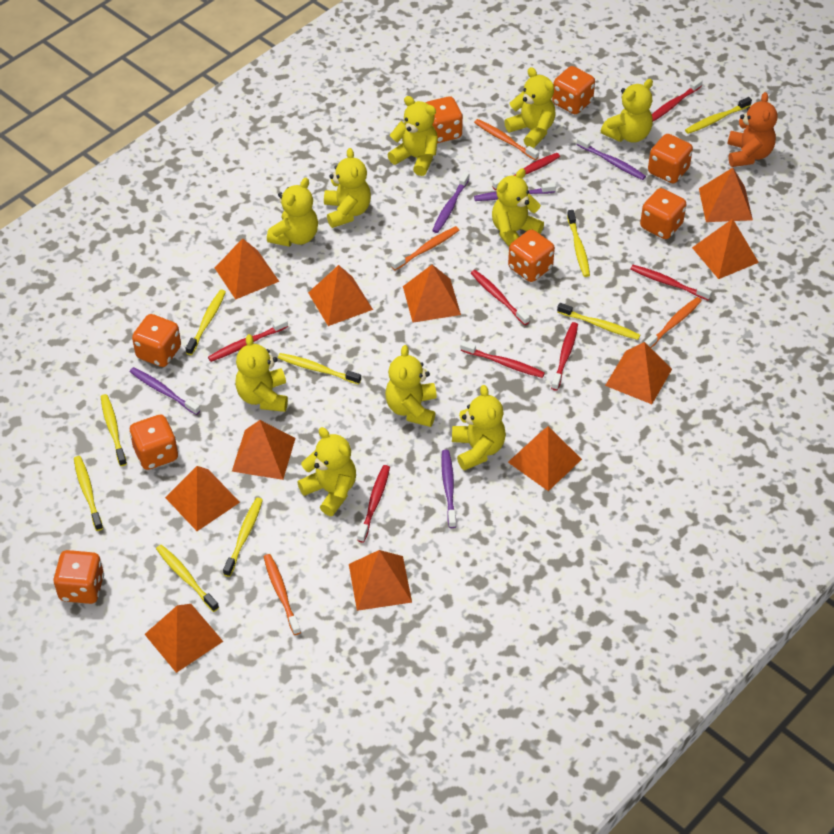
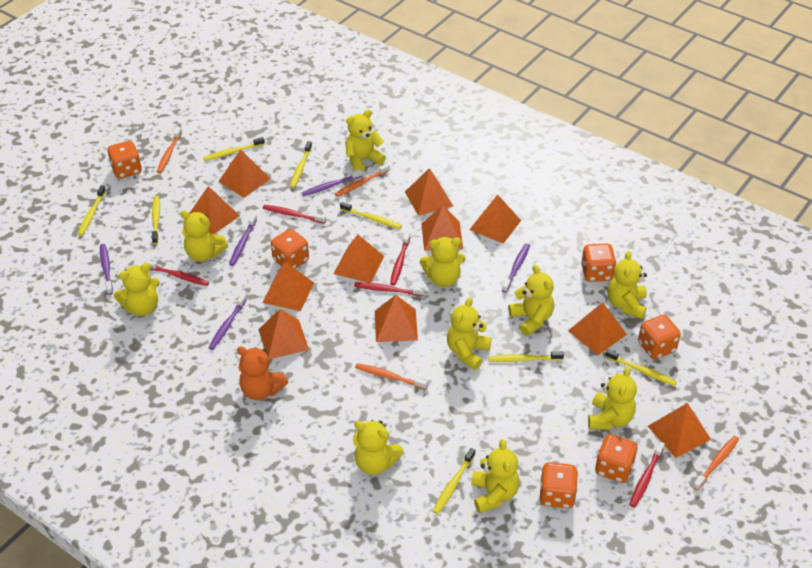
orange dice: [54,550,104,604] [129,415,178,470] [132,314,181,367] [425,96,463,143] [508,229,555,282] [552,66,595,114] [640,188,687,239] [648,134,693,183] = 8 -> [108,141,142,179] [271,229,309,269] [540,462,578,508] [581,244,616,282] [595,434,638,483] [638,315,681,359] = 6
red toothbrush: [208,318,288,362] [357,465,390,543] [461,341,545,378] [471,270,530,325] [492,153,560,190] [551,322,578,391] [630,265,712,301] [652,78,703,121] = 8 -> [145,259,209,286] [263,205,326,224] [354,282,425,296] [390,232,411,285] [629,441,665,507] = 5
yellow toothbrush: [74,456,103,531] [101,394,127,466] [156,545,219,612] [186,290,226,355] [223,498,263,577] [278,353,361,384] [557,303,640,340] [567,210,590,277] [685,97,752,134] = 9 -> [78,185,106,236] [152,196,160,244] [203,137,265,161] [290,141,312,188] [340,202,402,229] [433,448,475,514] [488,351,564,362] [605,349,677,386] = 8

